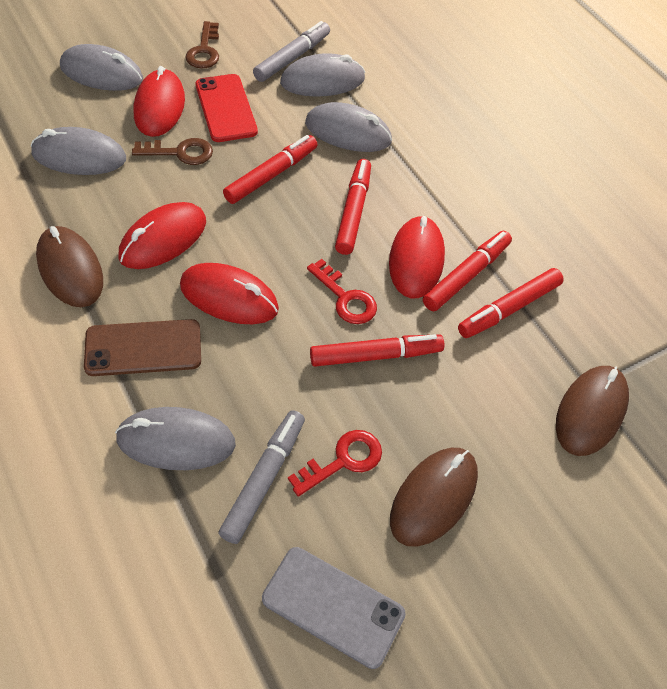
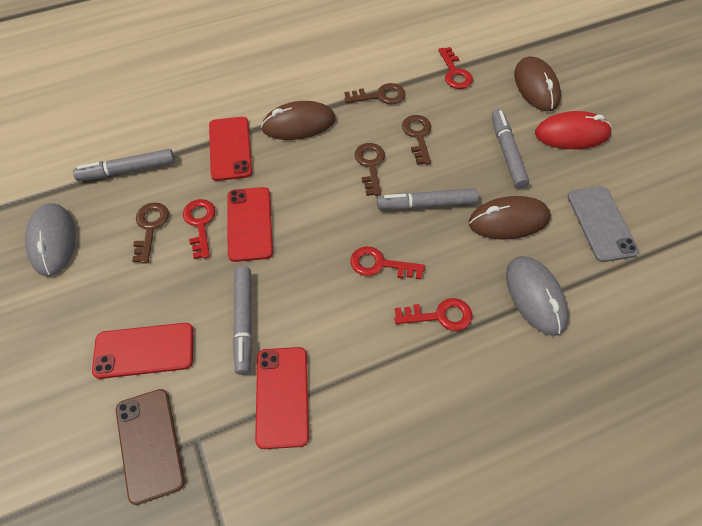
brown key: [132,138,213,165] [185,21,219,68] = 2 -> [132,203,169,264] [344,83,406,104] [354,143,385,196] [402,115,431,165] = 4
grey marker: [218,410,305,544] [253,21,330,82] = 2 -> [73,149,175,181] [233,266,253,375] [377,188,478,210] [492,109,529,188] = 4
grey mouse: [31,127,126,175] [60,44,143,91] [115,407,236,470] [280,53,366,97] [305,102,392,152] = 5 -> [25,203,76,276] [506,256,569,336] = 2
red key: [288,430,382,497] [307,259,377,324] = 2 -> [183,199,216,259] [350,246,425,279] [394,298,472,331] [438,47,473,89] = 4
red marker: [223,135,317,204] [310,334,444,367] [335,159,371,255] [423,231,512,311] [458,268,564,338] = 5 -> none = 0
red mouse: [119,202,206,269] [133,66,185,137] [180,263,279,324] [389,216,445,298] = 4 -> [535,111,612,149] = 1
red phone: [196,74,258,142] = 1 -> [92,323,194,379] [209,117,252,181] [228,187,273,262] [255,347,309,449] = 4

